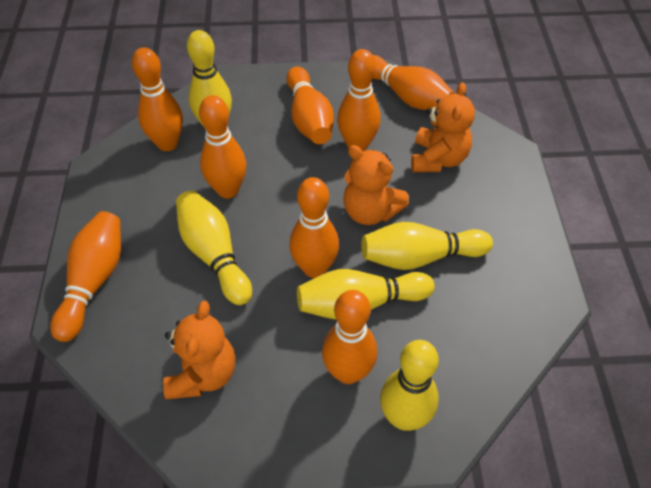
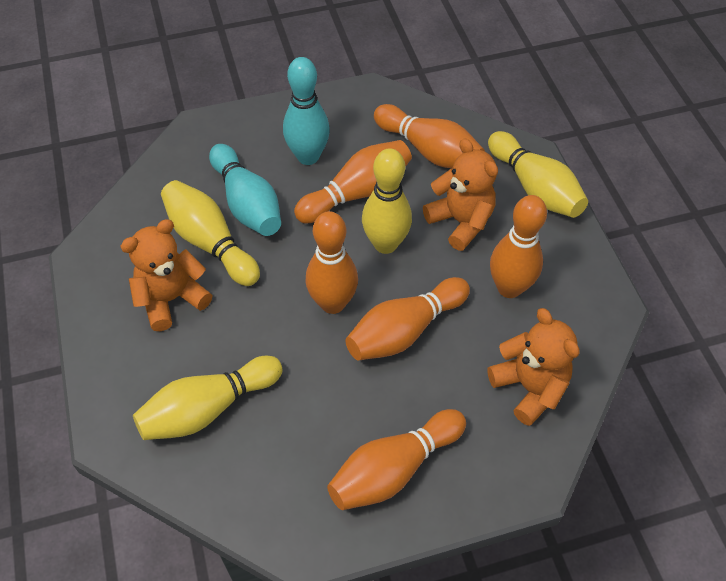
orange bowling pin: [50,211,121,342] [132,47,183,151] [199,95,247,199] [286,66,334,144] [289,177,339,278] [322,290,377,384] [337,49,381,152] [373,55,455,110] = 8 -> [294,140,412,223] [305,211,358,314] [327,409,466,510] [345,277,470,360] [374,104,485,168] [490,195,547,298] = 6
turquoise bowling pin: none = 0 -> [209,144,281,236] [283,57,330,165] = 2
yellow bowling pin: [176,191,252,305] [187,30,232,129] [297,269,435,319] [361,222,493,270] [380,340,439,431] = 5 -> [133,356,283,440] [161,180,260,286] [362,148,412,254] [488,131,588,218] = 4

